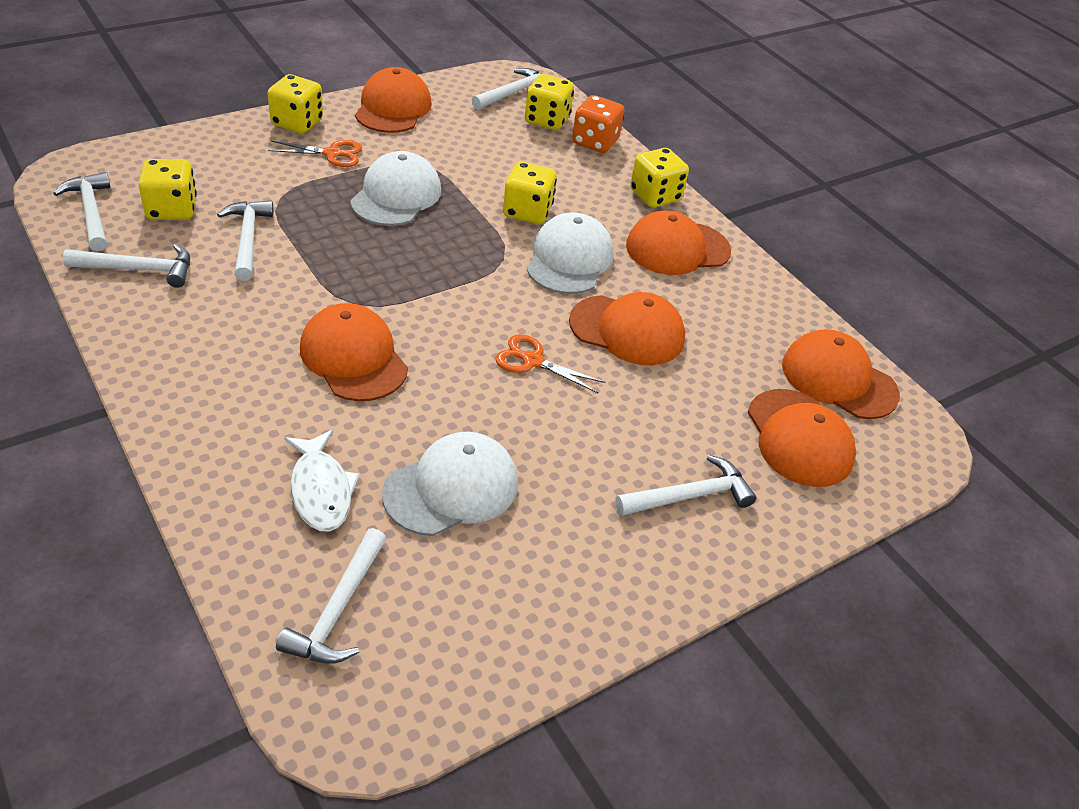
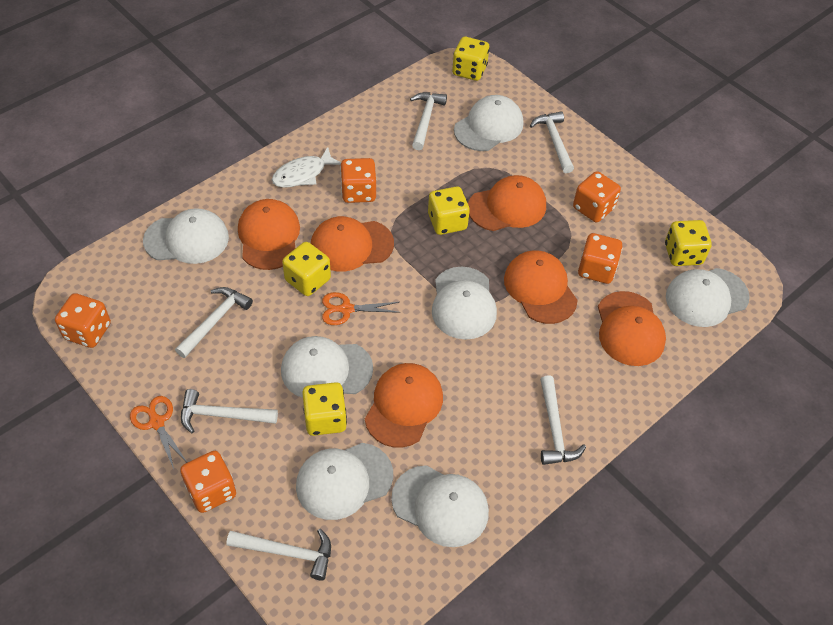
orange dice: [572,95,624,153] = 1 -> [55,293,111,348] [180,451,236,513] [340,158,376,203] [573,171,621,222] [578,233,622,284] = 5
white cap: [350,151,441,226] [382,432,518,536] [527,213,614,294] = 3 -> [143,208,229,264] [281,336,373,398] [296,443,393,520] [391,465,489,547] [432,267,497,340] [454,95,523,151] [666,268,750,327] = 7

